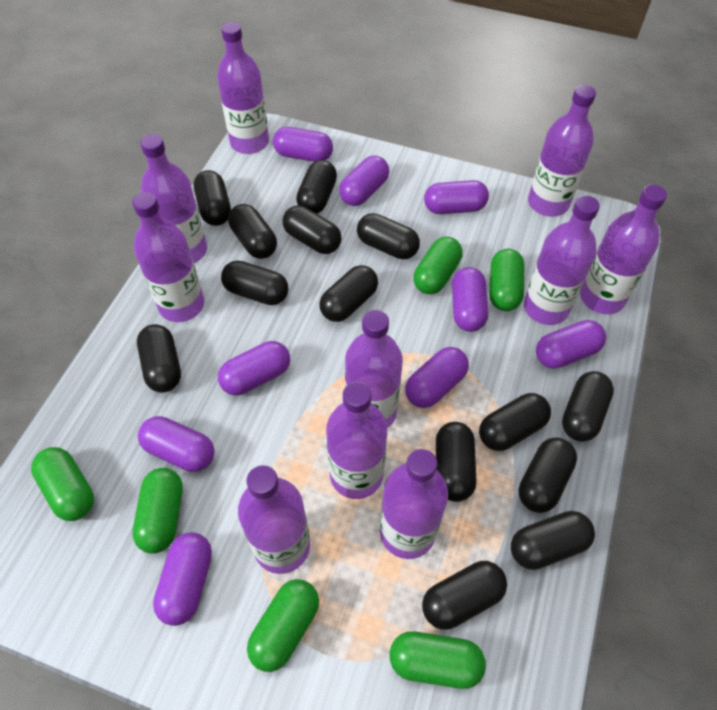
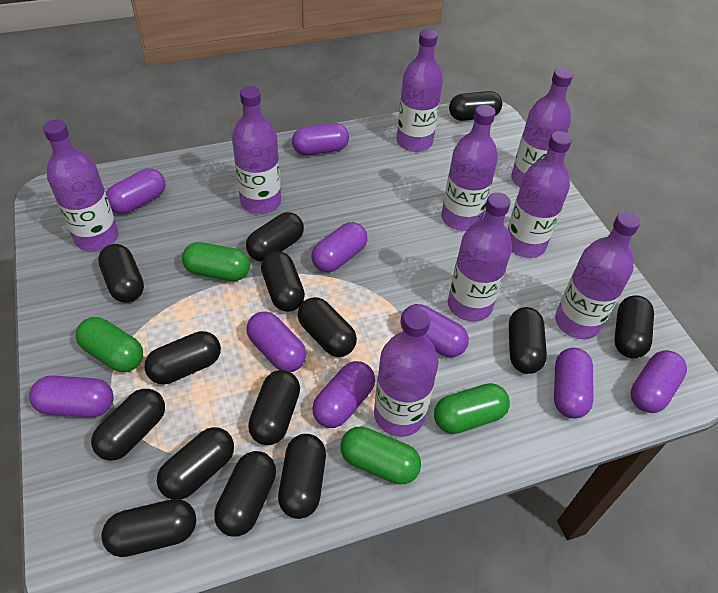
green capsule: [31,447,94,521] [132,468,183,554] [247,579,319,672] [390,631,486,689] [413,237,463,294] [489,249,524,311] = 6 -> [76,317,143,372] [182,242,250,281] [340,426,421,485] [434,383,510,434] = 4
purple bottle: [132,192,204,322] [140,134,207,263] [217,22,269,154] [238,465,310,574] [326,382,387,499] [345,310,403,428] [380,449,448,559] [524,195,600,325] [528,85,596,217] [580,185,667,314] = 10 -> [43,120,119,251] [232,86,281,214] [374,308,439,437] [397,29,443,152] [441,105,498,231] [448,192,512,322] [508,131,572,258] [511,68,573,187] [555,211,641,339] = 9

